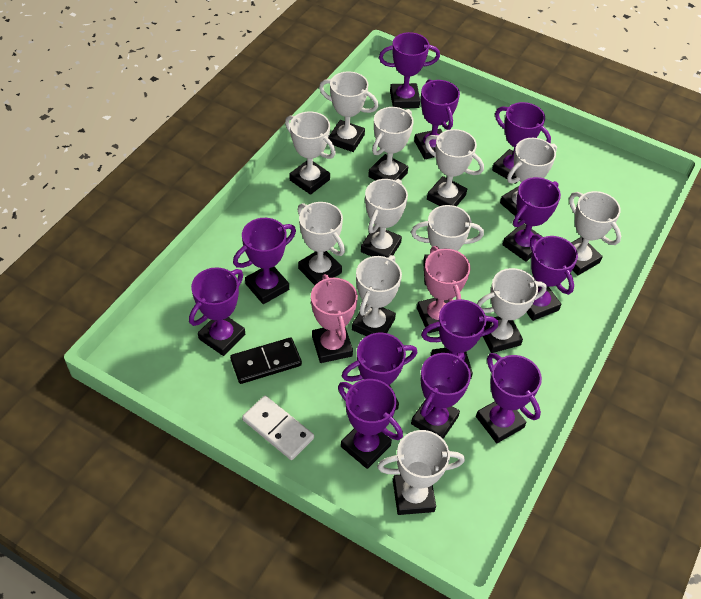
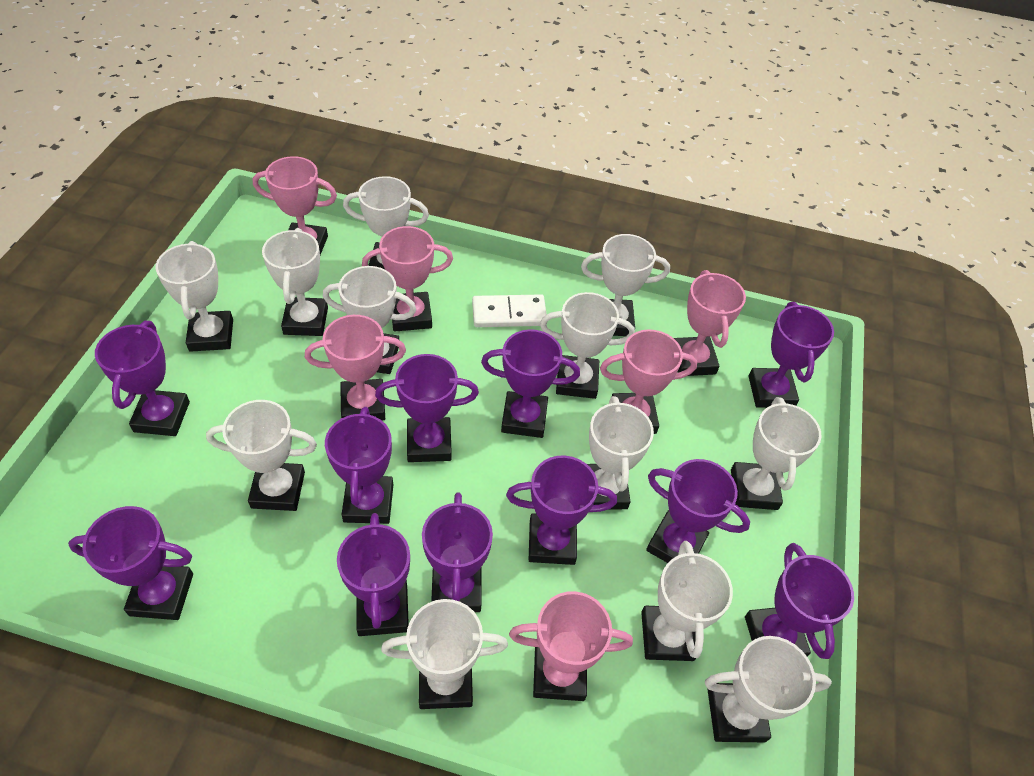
black domino: [230,337,302,384] = 1 -> none = 0
pink trophy: [311,274,358,363] [417,246,470,333] = 2 -> [253,156,337,255] [305,315,406,420] [362,226,453,332] [509,591,633,701] [600,329,697,434] [674,270,746,376] = 6
purple trophy: [189,267,245,356] [233,218,296,304] [338,379,403,469] [342,333,417,410] [379,32,440,108] [411,353,471,439] [414,79,460,159] [421,299,498,380] [476,353,542,443] [492,102,551,184] [502,177,561,262] [526,234,578,321] = 12 -> [68,506,193,620] [95,321,190,436] [325,407,393,524] [337,513,410,636] [375,354,479,462] [422,493,493,612] [481,329,580,438] [506,456,617,565] [646,459,750,563] [745,543,854,659] [749,302,834,408] = 11

